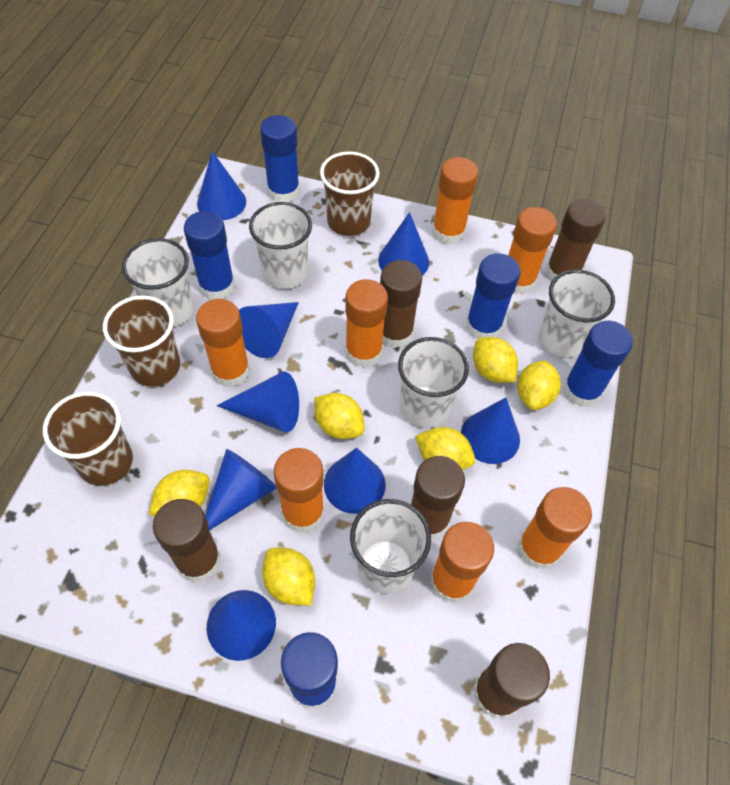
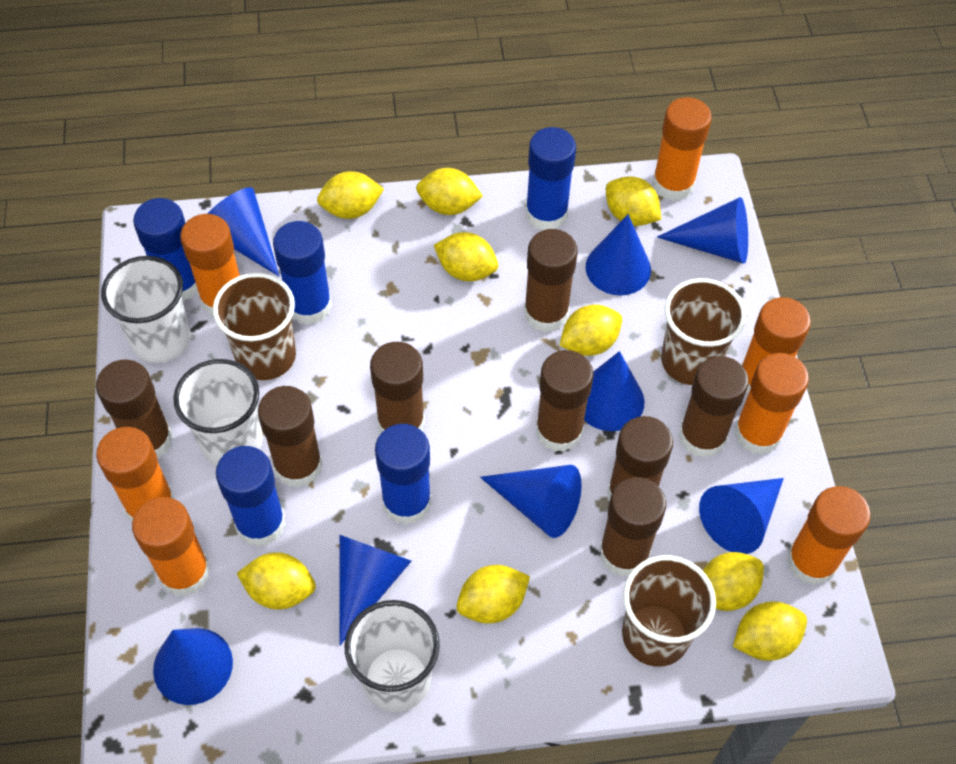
brown glue stick: [153,499,221,582] [380,260,422,348] [411,456,465,539] [473,643,550,718] [546,199,606,280] = 5 -> [96,360,173,459] [258,386,323,488] [370,342,425,433] [524,229,578,332] [536,350,594,452] [599,477,666,576] [607,416,673,502] [679,356,749,458] = 8
white cup: [122,238,194,327] [249,202,312,289] [350,499,431,594] [398,337,469,428] [539,270,615,358] = 5 -> [101,256,191,363] [173,359,263,466] [344,600,440,712] = 3
yellow lemon: [149,470,210,516] [262,548,315,606] [314,393,364,439] [415,427,475,470] [473,337,518,383] [517,360,561,410] = 6 -> [236,552,316,610] [317,171,384,219] [416,168,483,215] [434,232,498,281] [456,565,530,624] [559,305,622,356] [606,176,661,226] [703,552,764,611] [733,601,807,661] = 9

